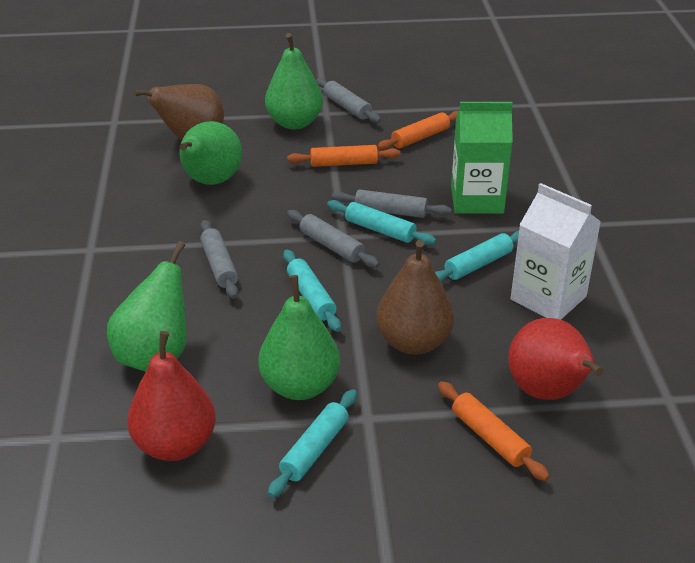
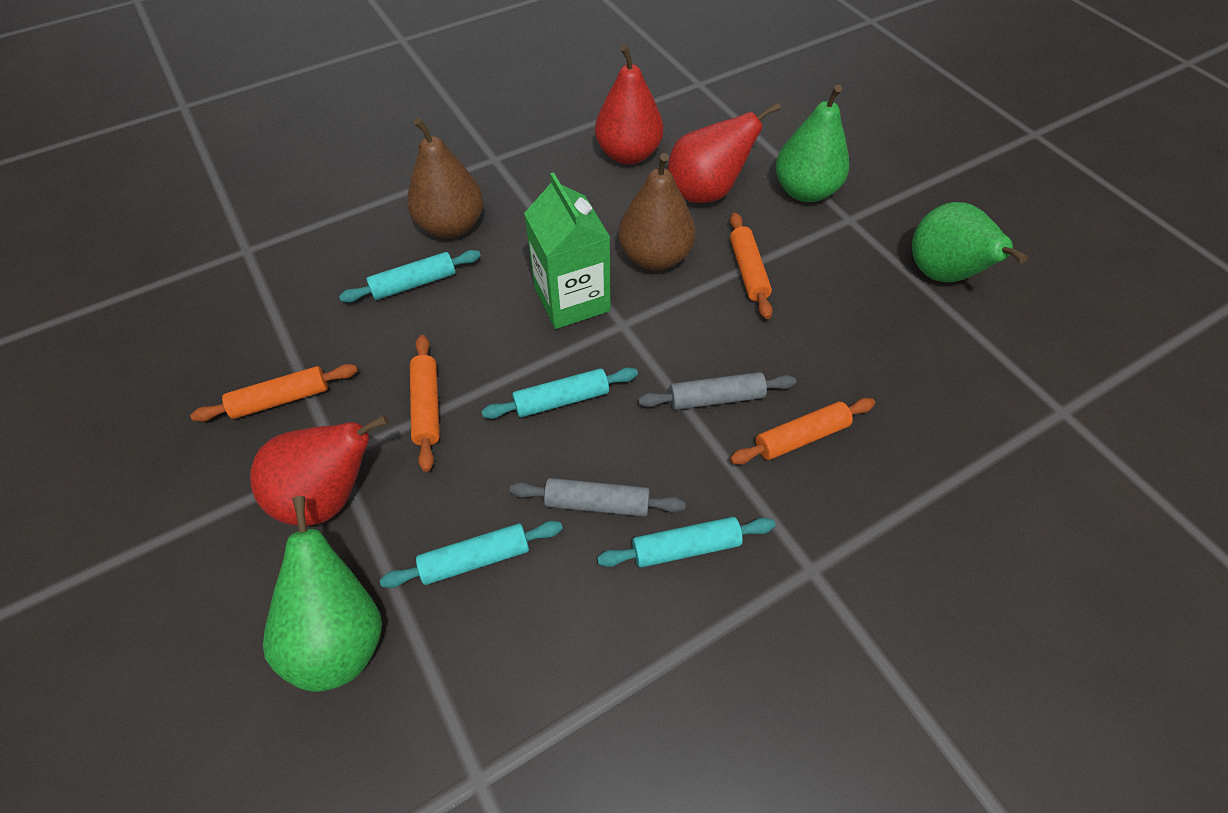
green pear: [107,241,186,372] [179,121,242,185] [258,275,340,400] [265,33,323,130] = 4 -> [263,496,382,692] [776,85,849,202] [912,202,1028,282] = 3
grey rolling pin: [200,220,239,299] [287,210,380,268] [316,78,381,123] [332,189,452,218] = 4 -> [509,478,686,517] [638,372,797,410] = 2
orange rolling pin: [287,145,401,167] [377,111,458,150] [438,381,550,481] = 3 -> [190,364,358,422] [410,335,440,472] [730,212,773,319] [730,398,875,465] = 4
red pear: [127,331,216,461] [508,318,604,400] = 2 -> [250,414,389,526] [595,45,663,164] [668,102,781,203] = 3
white carton: [511,183,601,320] = 1 -> none = 0

